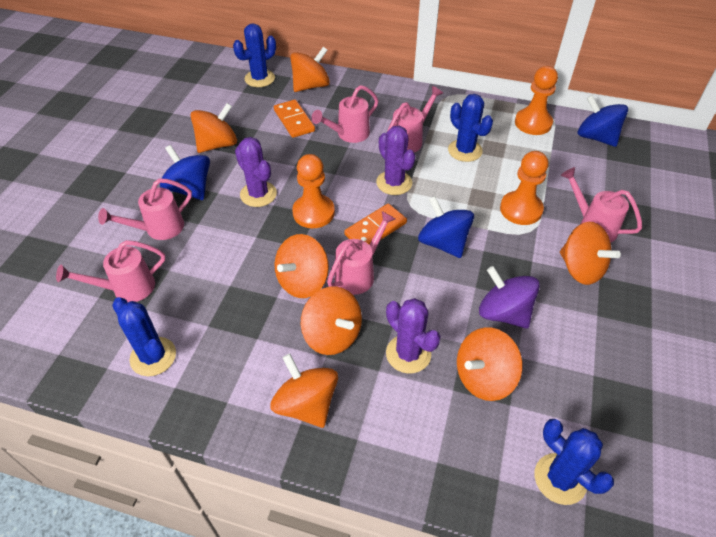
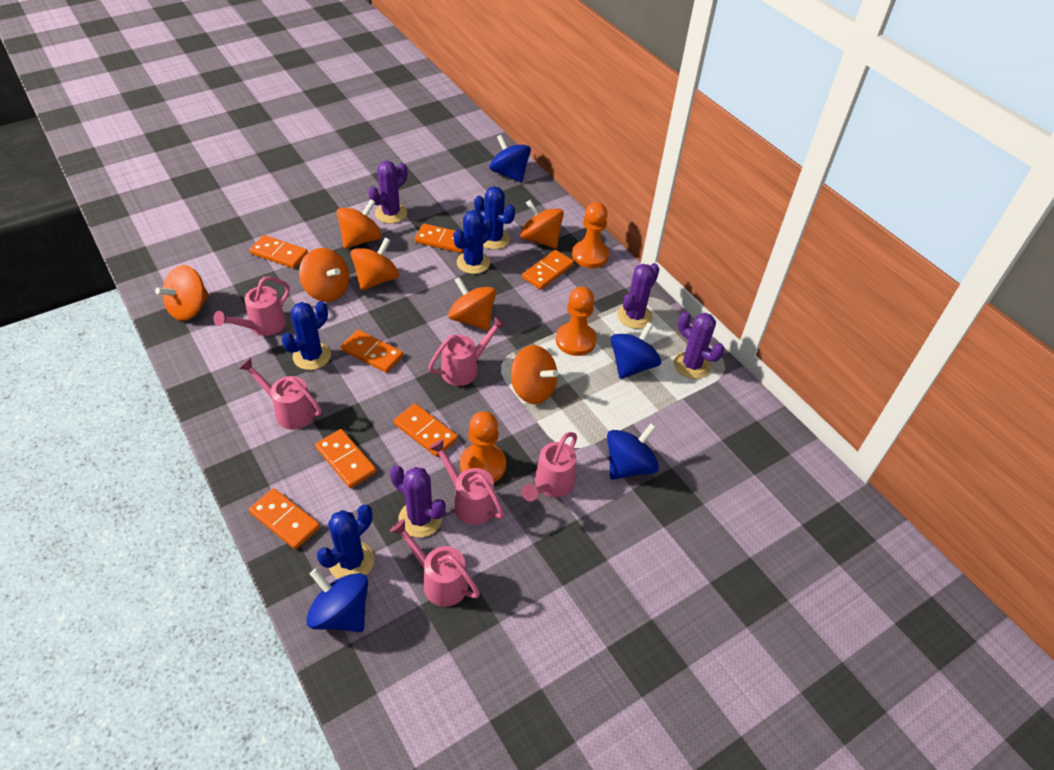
blue spinning top: [160,145,210,200] [418,196,474,258] [578,95,628,147] = 3 -> [306,568,368,632] [489,135,531,183] [607,423,659,480] [611,322,661,379] = 4
orange domino: [274,99,315,138] [344,204,407,244] = 2 -> [249,488,320,549] [250,235,308,268] [315,429,376,488] [341,330,403,373] [394,403,458,457] [415,224,464,253] [522,250,574,290] = 7
purple cactus: [235,137,277,207] [376,126,415,195] [386,298,441,374] = 3 -> [368,161,407,223] [390,466,446,538] [618,263,659,329] [674,312,724,379] = 4
purple spinning top: [479,266,540,329] = 1 -> none = 0

